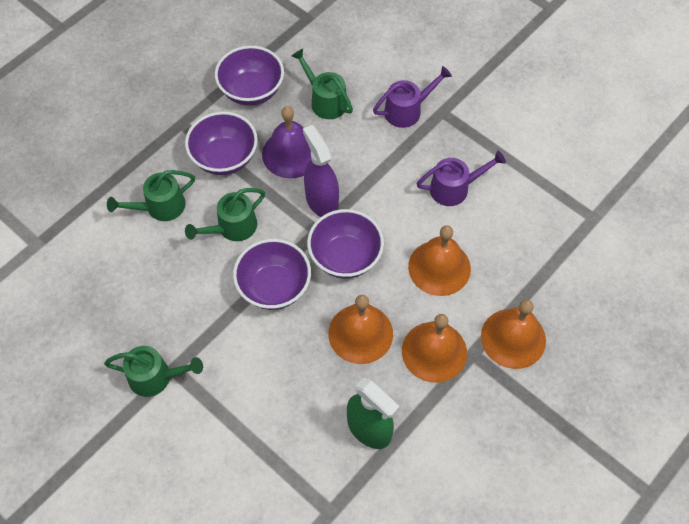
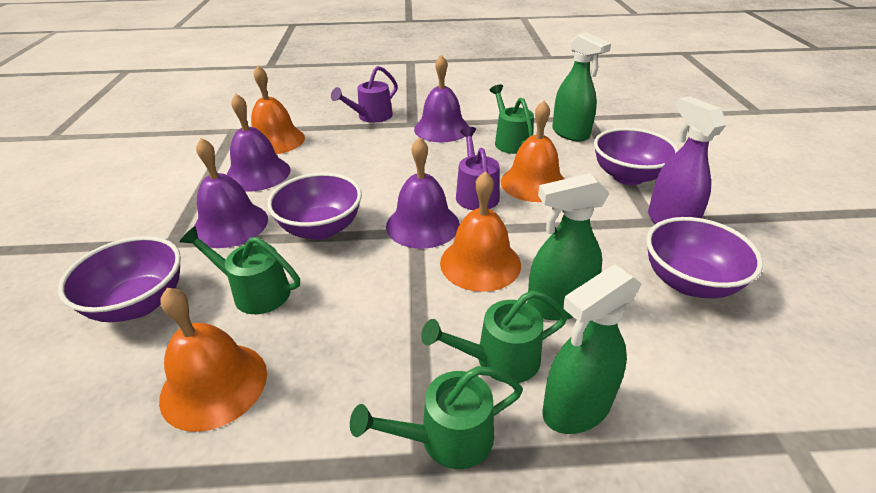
green spray bottle: [347,377,400,449] = 1 -> [527,173,610,320] [542,265,642,434] [552,32,611,142] = 3
purple bell: [262,106,311,179] = 1 -> [194,138,268,248] [226,94,290,192] [386,137,459,249] [414,55,469,142] = 4

